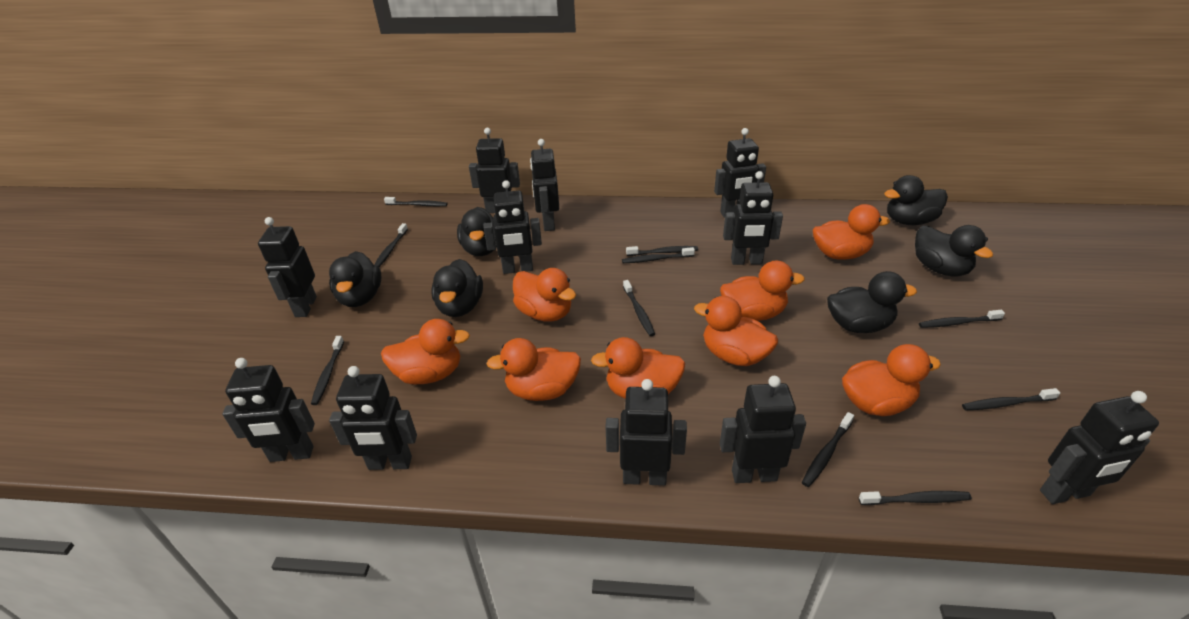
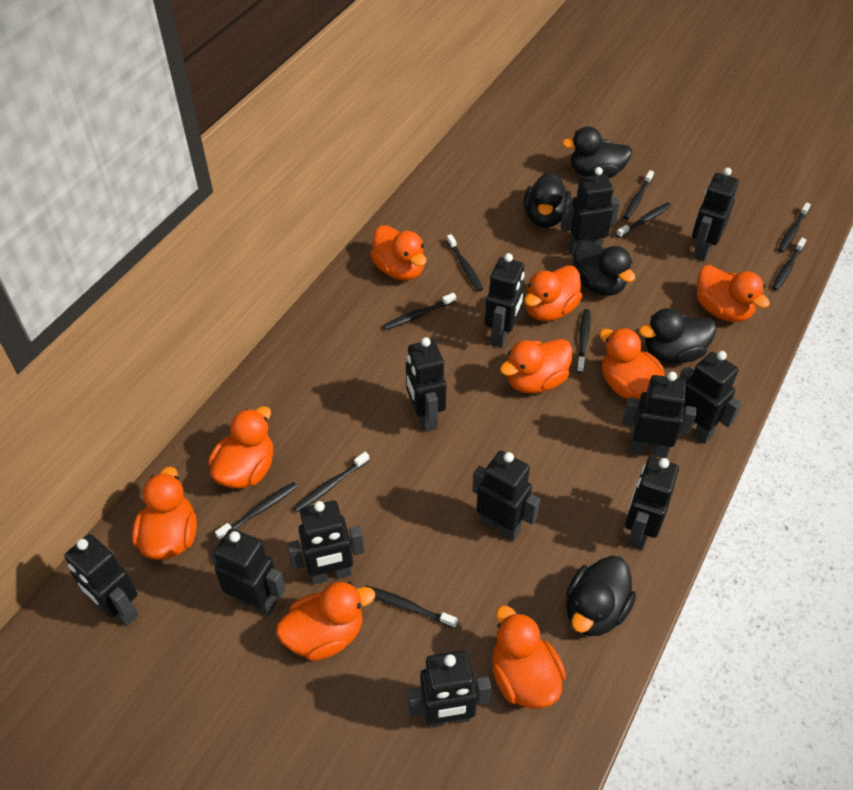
black duck: [329,251,382,307] [431,259,483,317] [457,207,497,256] [827,271,917,333] [884,175,948,225] [915,225,993,276] = 6 -> [524,172,571,228] [562,126,632,178] [566,556,636,636] [572,239,635,296] [639,308,716,363] = 5
black robot: [222,358,315,462] [258,217,317,317] [329,366,417,470] [469,128,520,213] [484,180,542,274] [530,139,559,231] [606,379,687,486] [714,128,766,218] [720,376,806,483] [723,171,783,265] [1040,391,1159,504] = 11 -> [64,534,138,626] [211,528,286,616] [287,501,365,585] [406,337,447,432] [408,650,491,728] [472,451,540,541] [485,253,525,348] [561,167,620,256] [622,372,696,458] [625,457,679,550] [679,351,742,444] [692,167,739,262] = 12
orange duck: [381,319,470,385] [487,338,581,401] [513,268,576,322] [591,337,685,399] [694,296,778,366] [720,260,805,321] [813,204,890,260] [842,344,941,416] = 8 -> [132,466,197,560] [208,406,273,489] [276,582,375,661] [370,225,426,280] [492,605,566,709] [500,339,573,394] [524,265,582,321] [599,328,665,400] [697,265,770,322] = 9

